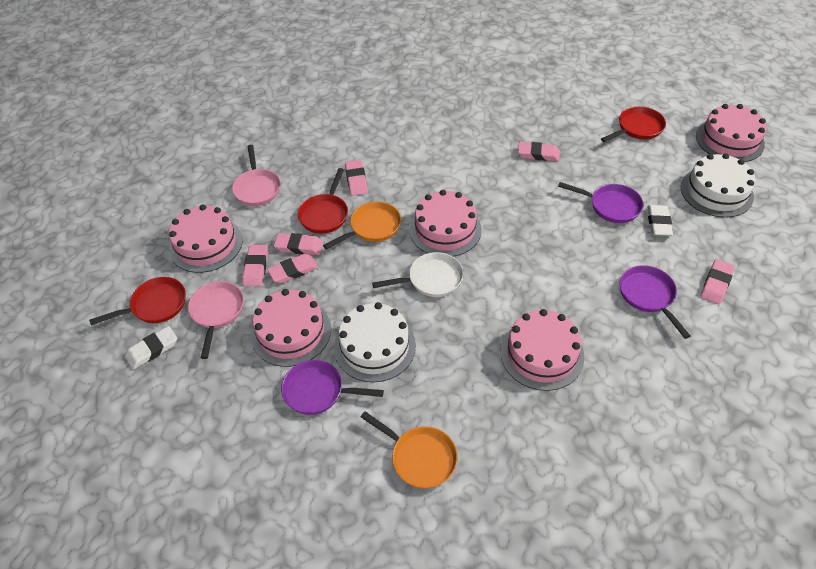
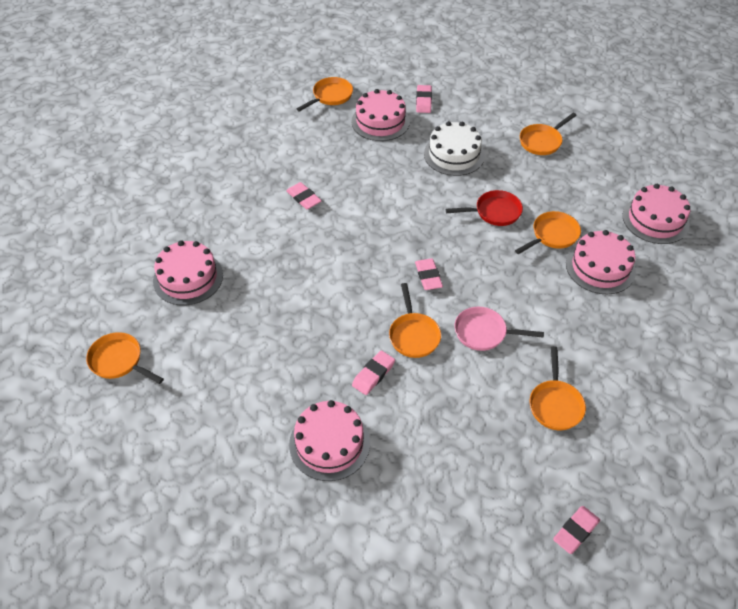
orange pan: [323,202,401,250] [361,411,458,489] = 2 -> [86,332,164,384] [297,77,353,111] [389,283,441,358] [515,211,581,254] [520,113,577,155] [530,346,586,430] = 6
pink eraser: [242,245,268,286] [267,254,318,283] [274,233,323,255] [345,160,368,196] [518,142,560,161] [701,259,735,304] = 6 -> [286,182,322,209] [352,350,395,395] [415,258,443,290] [416,85,432,113] [553,506,600,554] = 5
pink pan: [188,281,244,359] [232,145,281,206] = 2 -> [454,307,544,351] = 1
purple pan: [281,360,384,415] [558,182,643,223] [620,265,691,339] = 3 -> none = 0
red pan: [89,277,186,325] [298,168,348,234] [601,106,666,142] = 3 -> [446,190,523,226] = 1
white cake: [334,302,416,382] [680,153,756,218] = 2 -> [424,121,485,176] = 1
white eraser: [125,326,177,369] [647,205,673,236] = 2 -> none = 0
white pan: [372,252,464,297] = 1 -> none = 0

